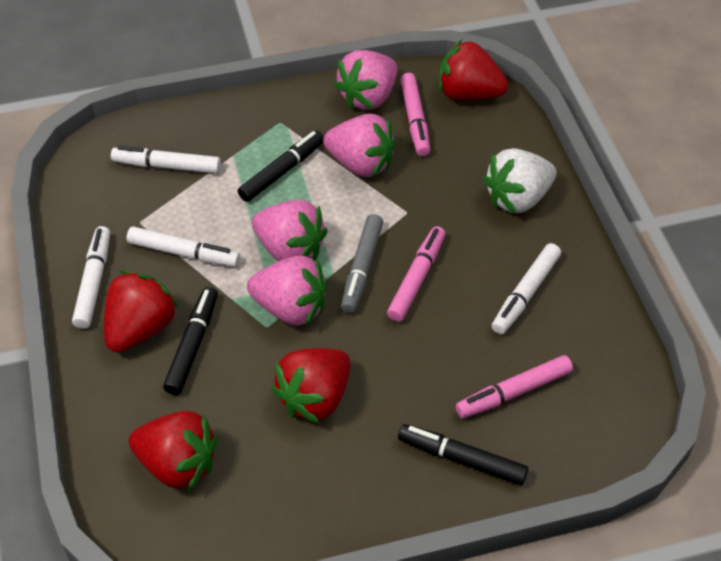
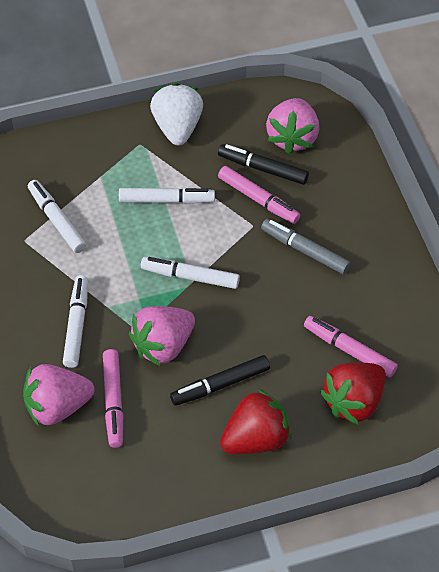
black marker: [163,287,218,395] [238,131,324,202] [398,424,528,485] = 3 -> [170,355,270,406] [218,144,309,185] = 2
pink strawberry: [247,256,327,326] [252,200,327,261] [323,114,396,177] [334,50,397,110] = 4 -> [23,364,95,426] [129,306,195,366] [266,98,319,154] = 3
red strawberry: [104,271,179,353] [129,411,218,491] [272,348,351,423] [439,40,508,101] = 4 -> [220,389,292,454] [320,363,386,425] = 2

